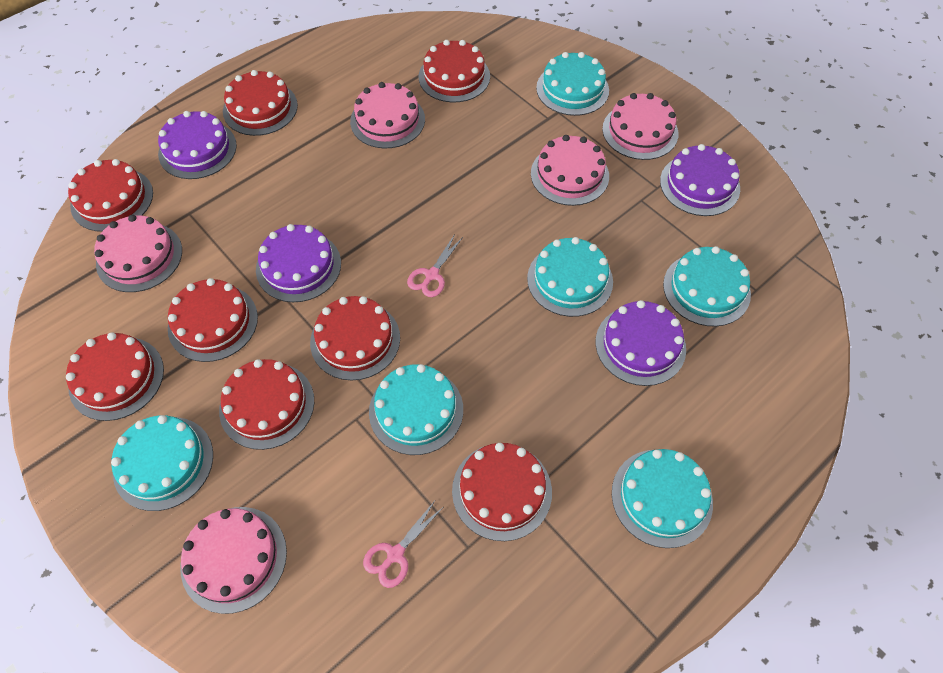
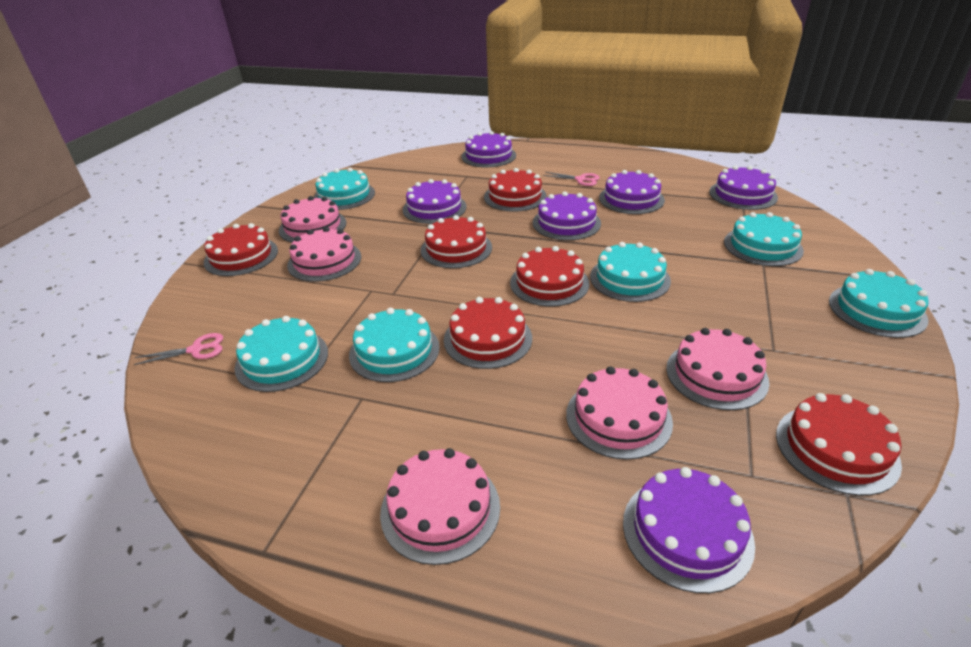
purple cake: [158,111,237,179] [256,224,341,302] [596,300,686,386] [660,144,740,216] = 4 -> [403,179,467,224] [462,131,516,167] [533,192,601,240] [599,170,665,214] [623,467,755,593] [709,166,778,210] = 6
red cake: [66,332,164,421] [68,159,153,232] [168,278,258,362] [219,359,314,450] [223,70,298,136] [310,296,400,380] [419,40,490,103] [452,443,552,541] = 8 -> [204,223,278,276] [421,215,492,268] [444,297,532,369] [484,168,547,212] [510,246,589,306] [776,393,902,496] = 6

